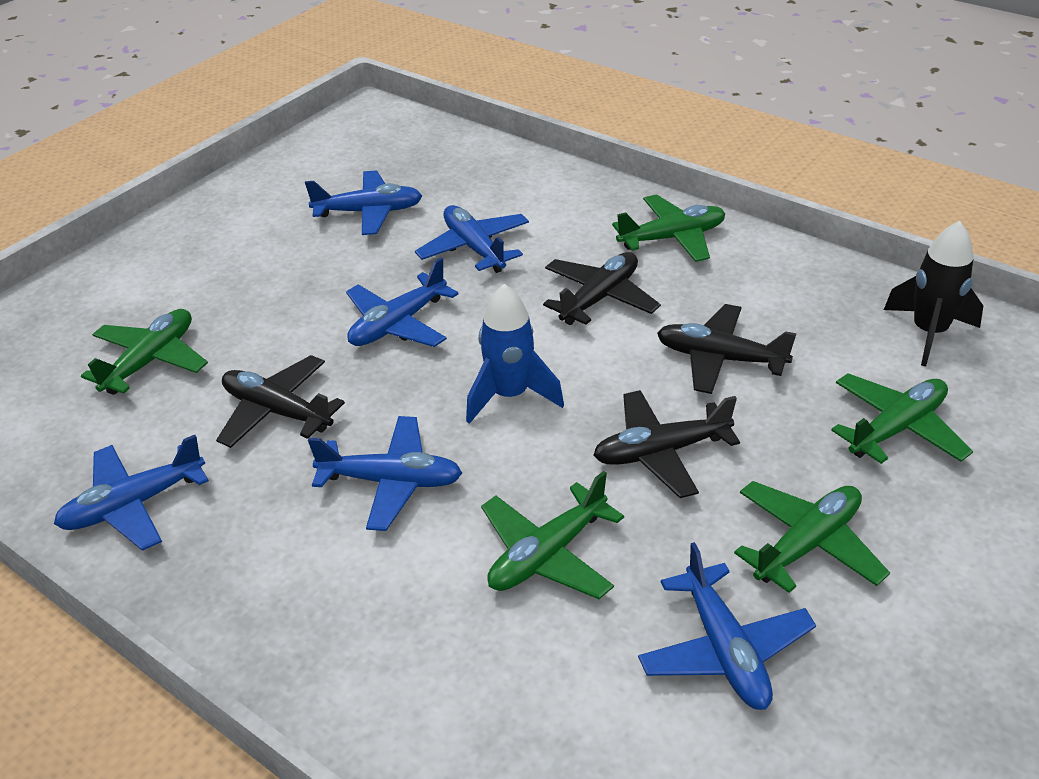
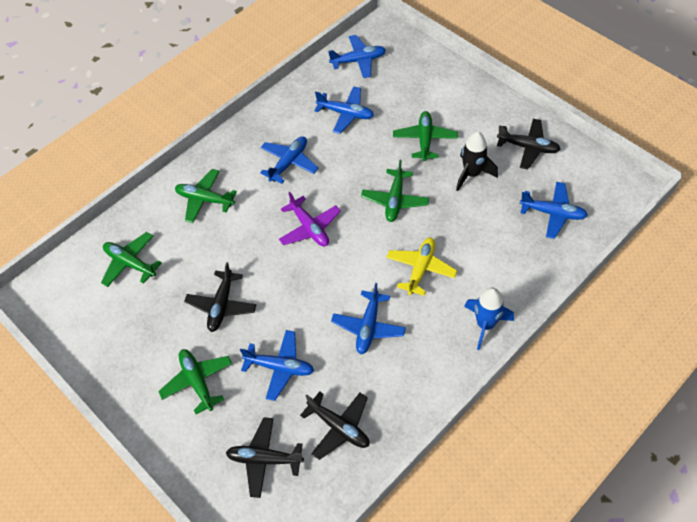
purple plane: none = 0 -> [279,192,341,247] = 1
yellow plane: none = 0 -> [386,238,457,296] = 1

